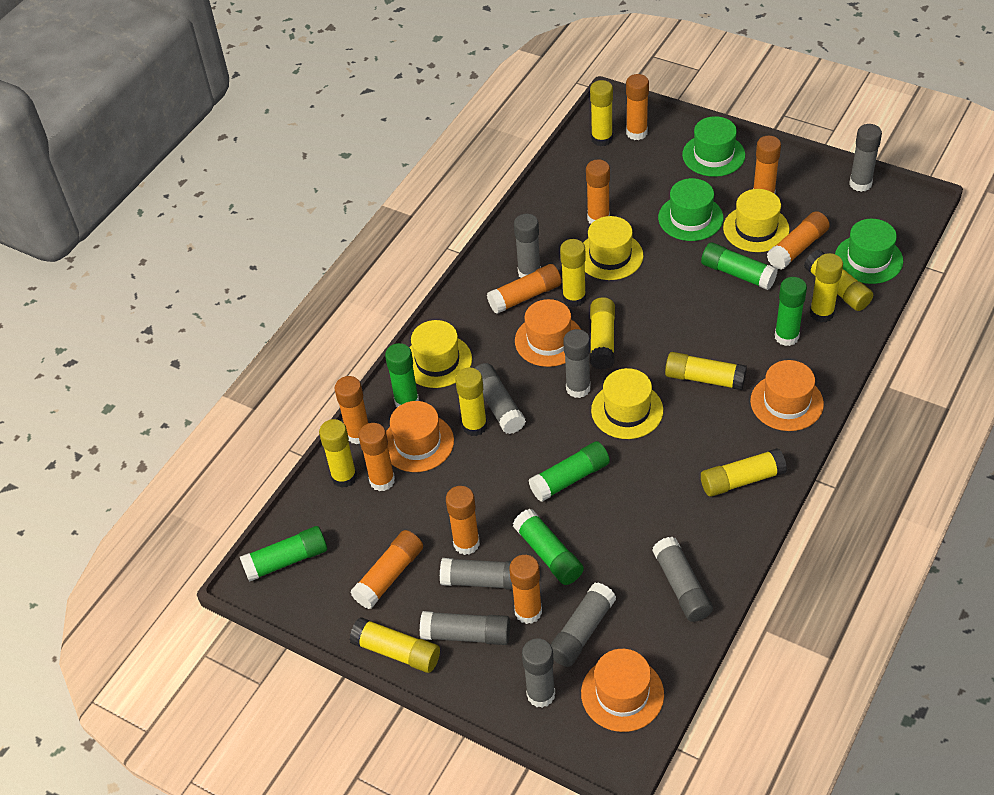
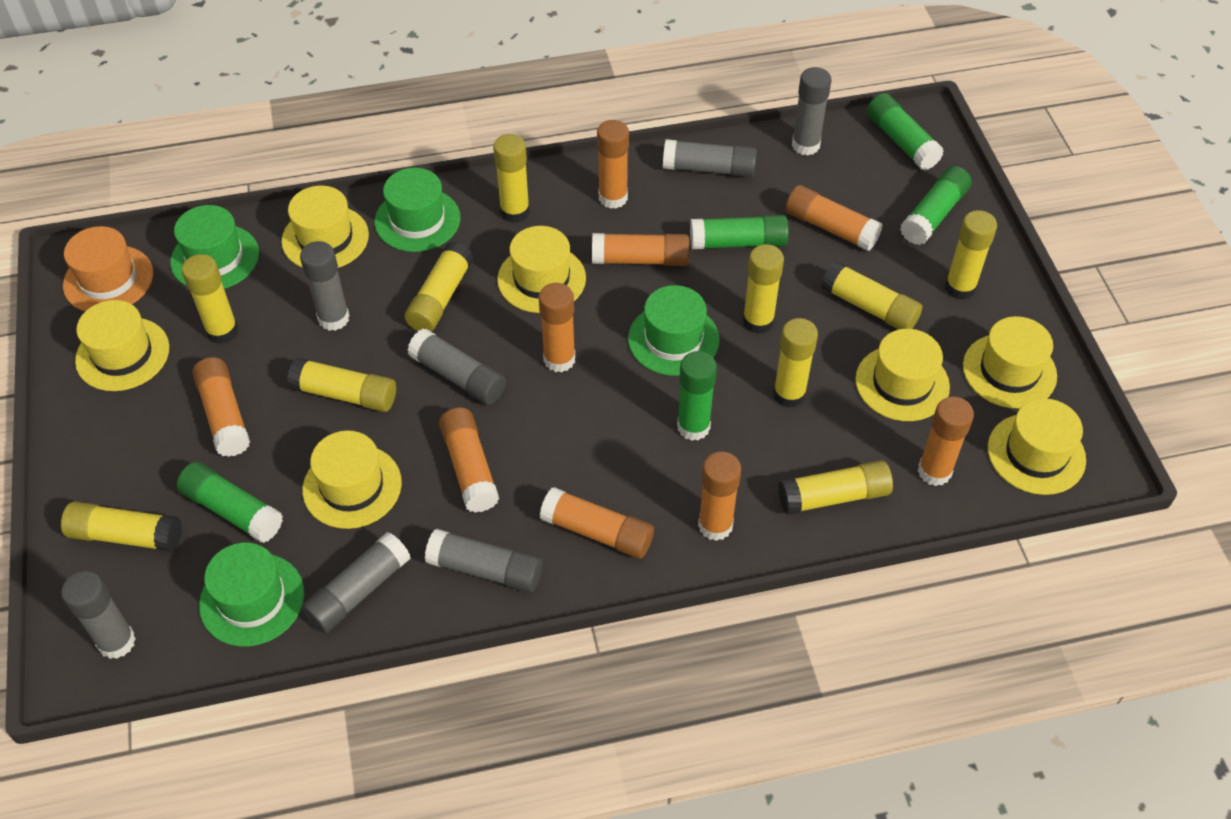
green glue stick: [240,526,327,582] [385,343,419,407] [513,509,584,585] [529,441,610,502] [701,243,778,290] [775,277,807,346] = 6 -> [177,462,283,543] [677,351,717,441] [690,215,789,249] [867,93,944,170] [900,166,971,245] = 5
green hat: [658,178,724,241] [682,116,745,177] [835,219,903,284] = 3 -> [170,205,259,289] [199,543,304,646] [375,168,461,252] [628,285,720,376] = 4
grey glue stick: [420,611,510,645] [440,558,513,590] [475,363,526,434] [514,214,541,278] [522,638,555,708] [551,583,616,667] [563,329,591,398] [652,537,713,622] [849,124,882,192] = 9 -> [61,571,136,659] [300,241,350,331] [301,532,411,633] [407,329,506,405] [425,529,543,593] [663,139,757,177] [792,67,832,156] = 7
orange glue stick: [334,376,368,444] [351,530,423,609] [359,423,395,491] [446,486,480,555] [487,264,561,314] [509,555,542,624] [586,159,610,224] [626,74,649,140] [753,136,781,194] [767,211,830,270] = 10 -> [192,357,250,457] [439,407,499,513] [539,283,575,372] [540,487,654,559] [592,233,689,266] [597,120,629,209] [698,451,741,541] [785,185,883,251] [918,397,974,486] = 9
orange hat: [386,401,454,472] [515,299,581,367] [581,649,664,732] [750,360,824,431] = 4 -> [63,226,153,311] = 1
yellow hat: [409,320,472,388] [583,216,643,280] [591,368,663,439] [723,189,790,252] = 4 -> [75,300,169,391] [281,186,369,268] [303,431,402,529] [497,226,586,313] [855,329,950,421] [963,316,1057,409] [988,398,1086,495] = 7

